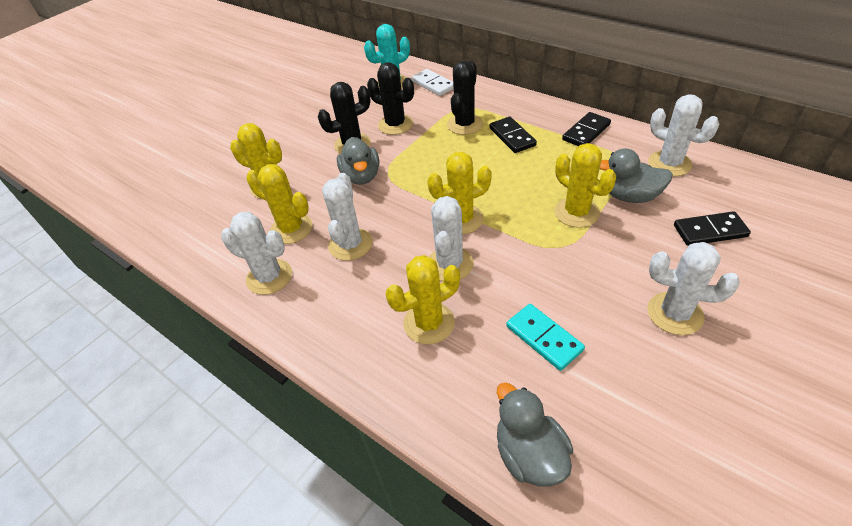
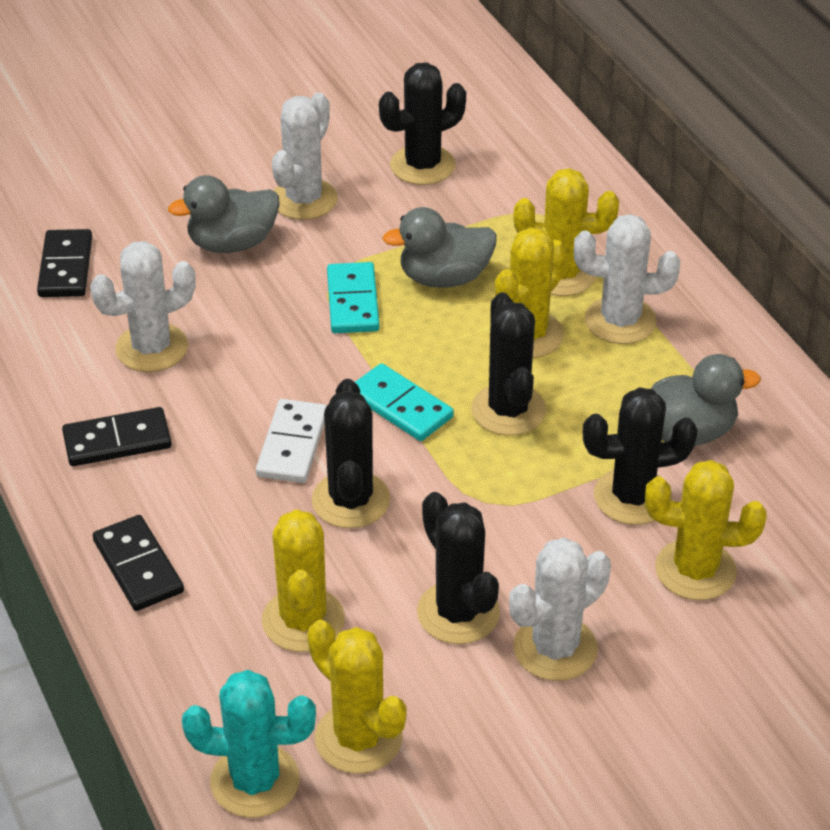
black cactus: [318,82,371,154] [367,62,414,135] [447,61,483,135] = 3 -> [312,379,390,528] [379,63,466,185] [417,492,500,644] [471,292,546,436] [583,387,698,525] = 5
turquoise domino: [506,304,585,371] = 1 -> [327,262,380,333] [355,363,454,441] = 2
white cactus: [221,212,292,295] [322,173,373,261] [429,196,474,281] [647,242,740,335] [648,94,719,176] = 5 -> [90,241,196,372] [272,92,338,220] [509,538,611,681] [574,214,680,344] = 4

